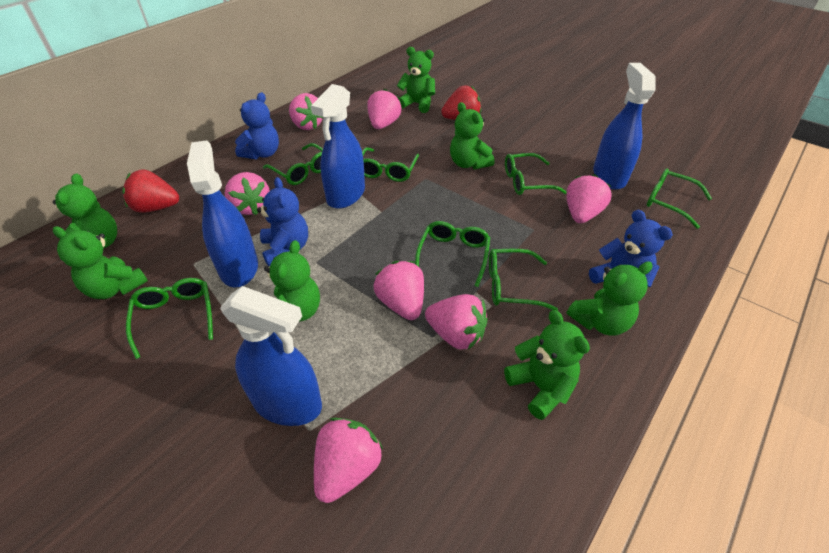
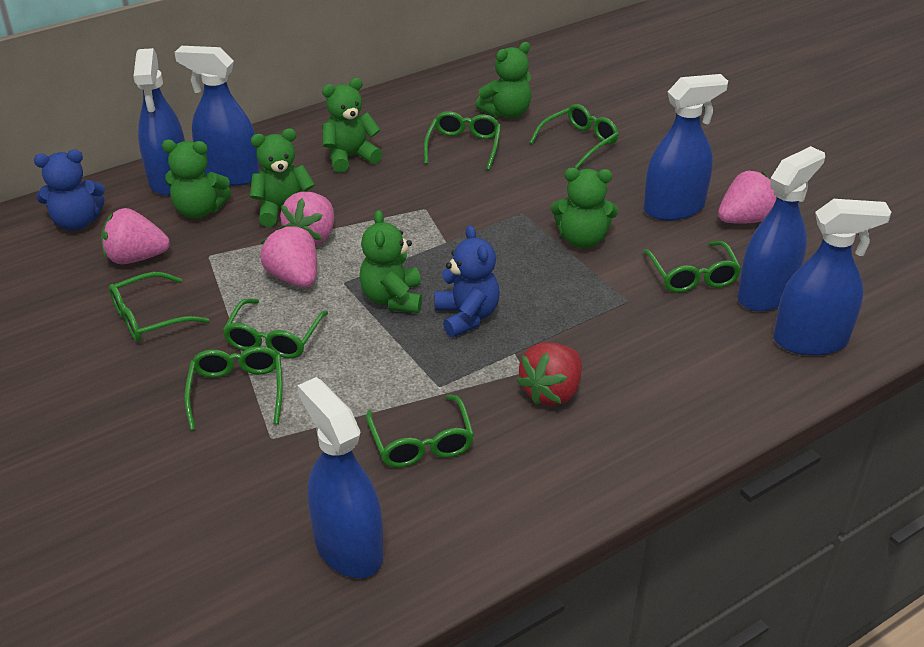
blue spray bottle: [187,140,258,287] [220,286,322,426] [311,84,365,209] [593,63,656,190] = 4 -> [133,48,185,195] [175,46,259,186] [297,377,383,578] [644,74,728,221] [737,146,825,312] [773,199,891,356] = 6
blue teddy bear: [235,92,279,159] [257,177,308,266] [589,210,673,287] = 3 -> [34,150,105,231] [434,225,500,337] = 2
green teddy bear: [53,174,117,248] [53,226,148,299] [264,240,320,322] [397,47,435,113] [450,102,494,169] [504,310,590,420] [567,261,653,336] = 7 -> [162,140,231,219] [250,128,315,227] [322,78,383,173] [359,210,422,313] [476,42,531,118] [551,168,618,248] = 6
pink strawberry: [225,172,270,215] [289,93,323,130] [314,417,383,503] [367,88,402,129] [374,261,424,320] [425,294,488,350] [566,174,612,223] = 7 -> [101,208,170,264] [260,225,317,287] [280,192,334,245] [718,171,777,224] = 4
red strawberry: [122,169,179,213] [441,86,481,120] = 2 -> [517,343,582,406] = 1

